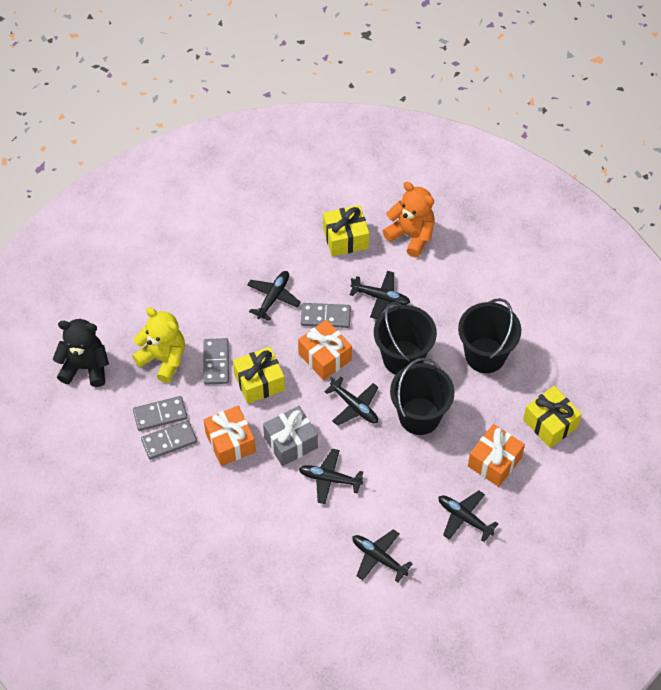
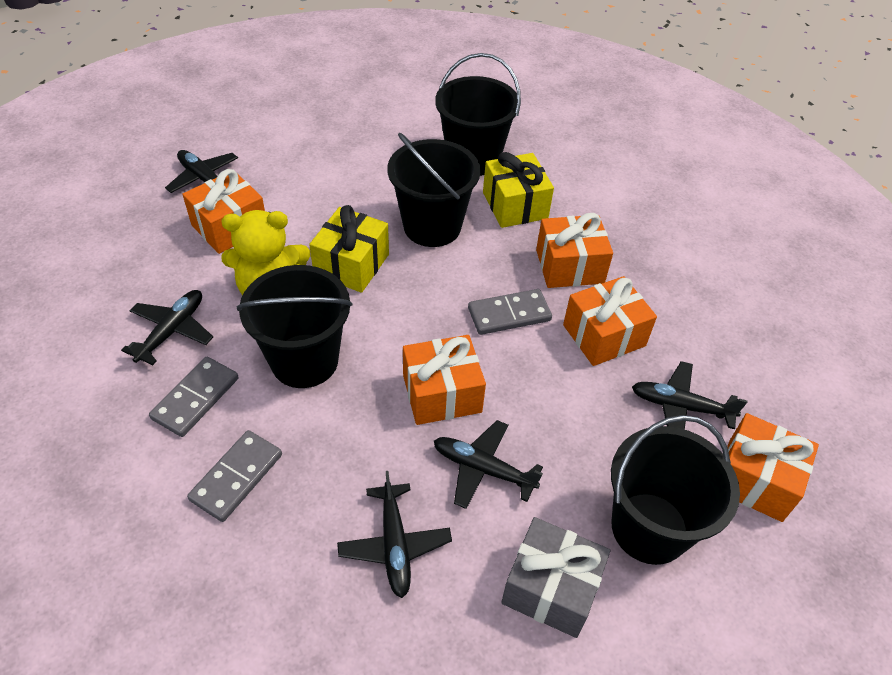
black bucket: [374,302,437,375] [390,358,455,435] [458,298,521,373] = 3 -> [237,265,352,388] [388,133,481,247] [435,53,521,176] [611,415,740,565] = 4
black plane: [247,271,301,321] [299,449,363,504] [324,376,379,426] [350,271,410,319] [352,529,413,582] [439,490,498,542] = 6 -> [121,290,213,365] [165,150,238,193] [337,471,452,598] [434,420,543,509] [632,361,748,430] = 5
black teddy bear: [53,319,109,387] = 1 -> none = 0
grey domino: [133,396,187,431] [141,420,197,460] [204,338,229,384] [301,303,351,328] = 4 -> [149,357,238,437] [187,430,282,522] [468,289,552,335] = 3
orange gift: [204,406,256,466] [298,319,352,380] [468,424,525,487] = 3 -> [182,169,265,254] [403,335,486,425] [536,213,613,288] [563,276,657,366] [727,413,819,522] = 5
orange teddy bear: [383,182,435,258] = 1 -> none = 0
yellow gift: [233,347,285,404] [323,205,369,257] [523,386,582,448] = 3 -> [309,205,389,293] [483,152,554,228] = 2

